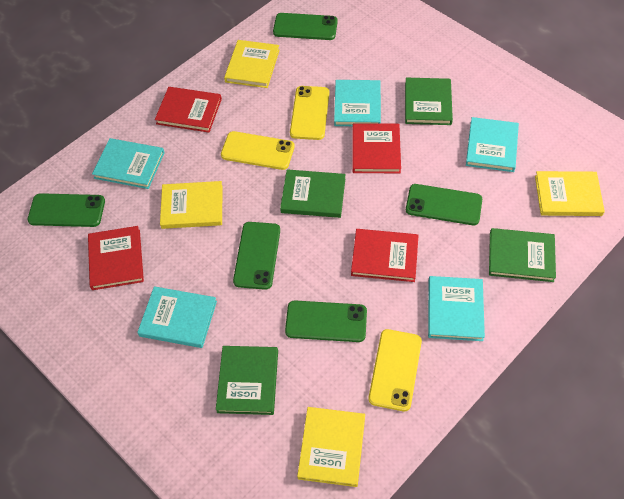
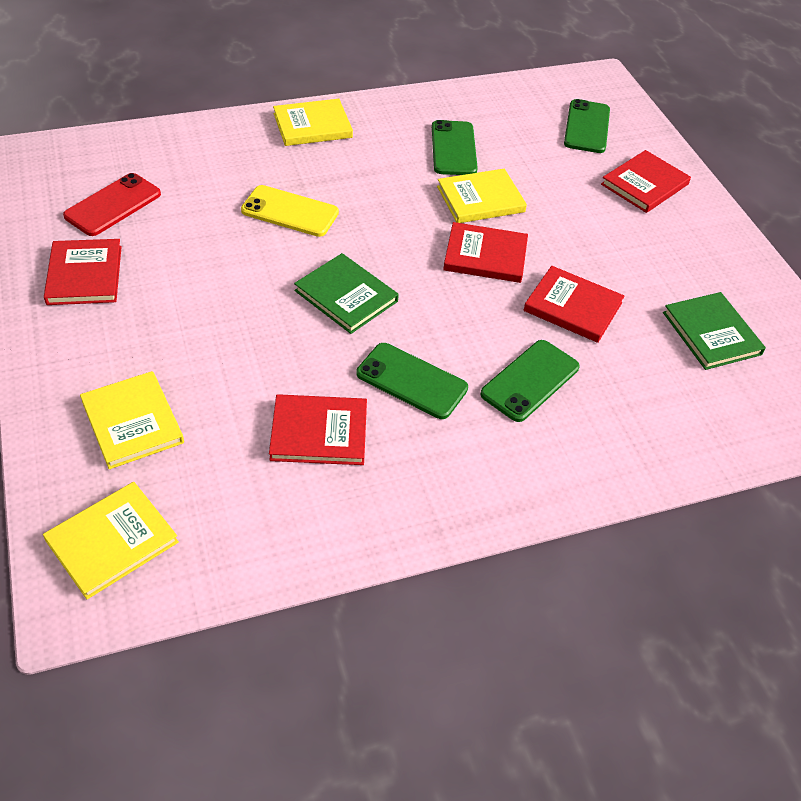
green book: [216,346,278,415] [280,169,346,218] [405,78,453,125] [489,228,556,282] = 4 -> [294,253,399,334] [663,292,766,370] = 2
green phone: [27,193,105,227] [233,222,280,290] [273,13,338,40] [285,301,367,342] [406,184,482,225] = 5 -> [356,343,468,419] [432,120,478,175] [480,340,580,422] [564,99,610,153] = 4
red book: [88,226,144,290] [155,87,222,132] [351,229,419,282] [352,123,401,173] = 4 -> [44,239,122,305] [269,394,367,465] [443,222,528,283] [523,266,624,343] [601,150,691,213] = 5
red phone: none = 0 -> [63,173,161,236] = 1
turquoise book: [92,138,165,189] [137,286,217,348] [334,80,381,126] [428,276,485,341] [466,117,519,172] = 5 -> none = 0
yellow phone: [221,131,295,170] [290,86,330,140] [368,329,422,411] = 3 -> [241,185,339,237] = 1

